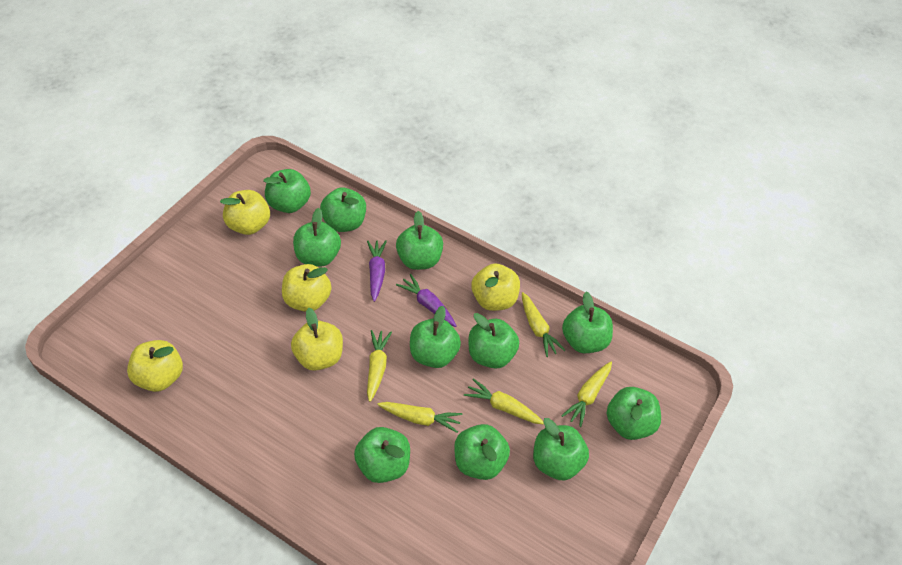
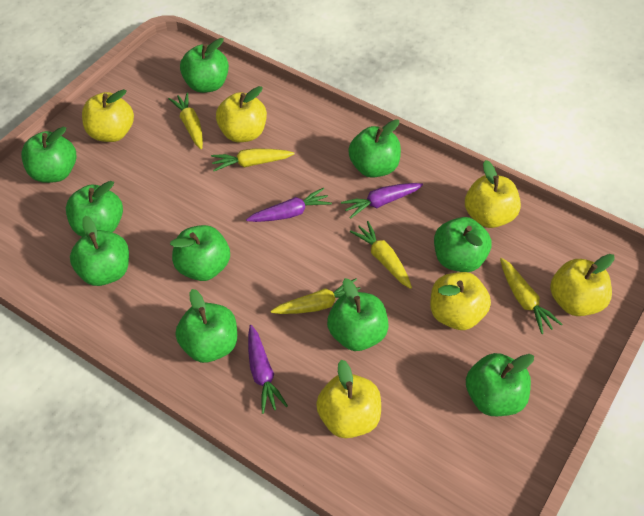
green apple: [264,169,311,213] [293,208,341,267] [320,187,366,232] [354,427,410,483] [396,211,443,270] [410,306,461,368] [454,424,510,480] [469,313,519,369] [533,418,589,480] [562,292,613,353] [607,387,661,440] = 11 -> [21,127,76,183] [66,181,123,236] [70,216,129,286] [170,225,230,281] [175,289,237,363] [180,38,229,93] [327,278,389,351] [348,119,401,178] [434,217,492,272] [466,353,534,416] = 10
purple carrot: [367,240,387,302] [396,274,456,327] = 2 -> [246,188,332,222] [248,325,288,414] [341,183,423,219] = 3
yellow apple: [127,340,183,392] [220,190,270,235] [282,264,331,312] [291,308,343,371] [471,264,520,311] = 5 -> [82,89,134,142] [216,86,267,142] [316,360,381,438] [430,272,491,330] [465,160,521,228] [550,254,615,316] = 6

